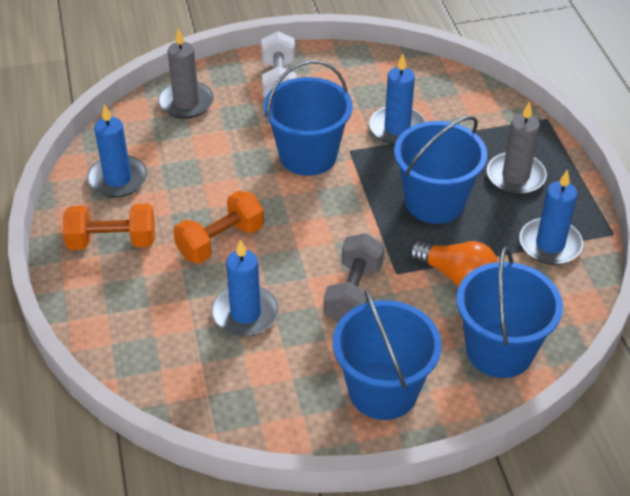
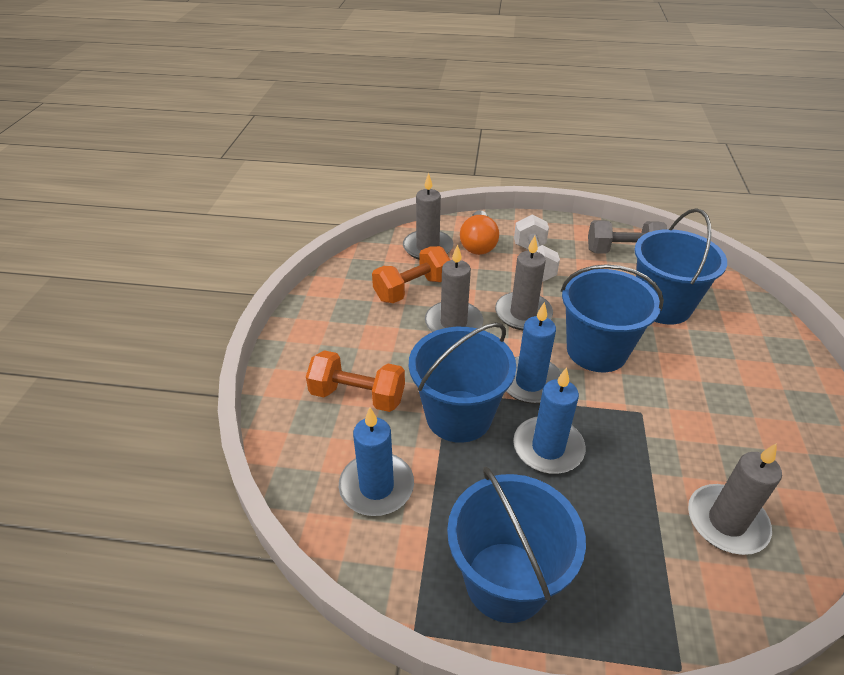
blue candle: [87,104,147,197] [212,239,279,336] [369,54,426,145] [519,169,583,265] = 4 -> [339,407,414,516] [506,302,561,404] [513,367,586,474] = 3
grey candle: [158,28,214,119] [487,101,547,195] = 2 -> [403,173,453,260] [425,244,483,332] [495,236,553,330] [688,443,782,555] = 4

